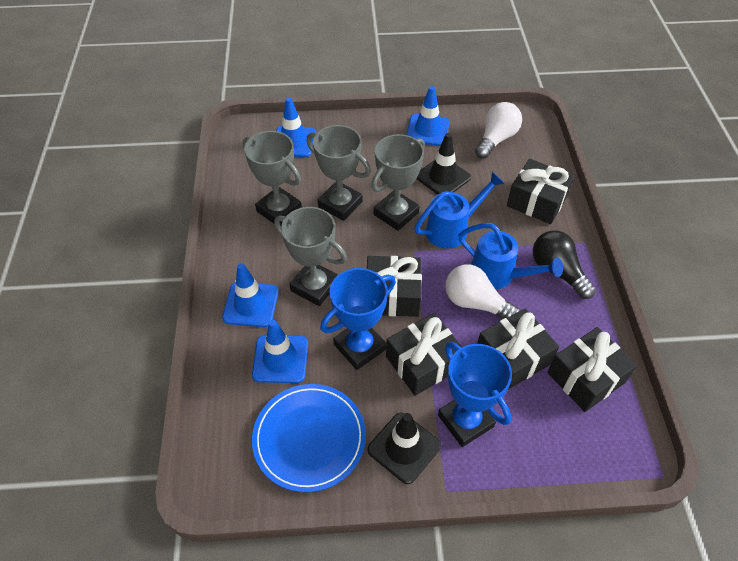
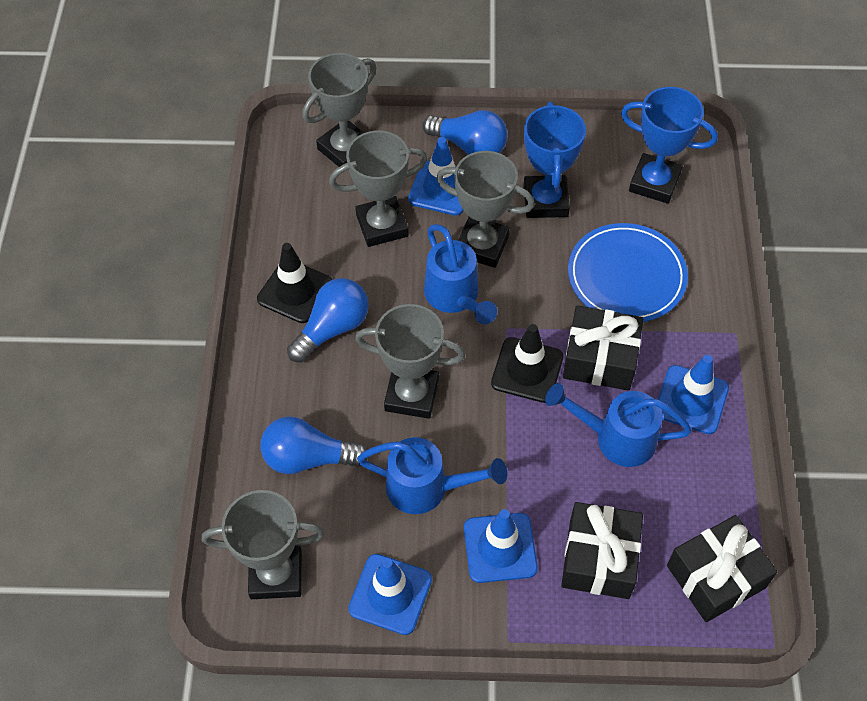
black gift: [367,256,422,317] [386,313,462,396] [477,308,559,389] [507,159,574,224] [548,327,637,412] = 5 -> [561,502,643,599] [563,305,643,391] [667,515,778,622] = 3
black light bulb: [533,230,596,299] = 1 -> none = 0
blue light bulb: none = 0 -> [260,416,368,474] [287,278,369,363] [423,110,508,155] = 3
blue watering can: [414,172,505,249] [458,223,563,289] = 2 -> [357,437,507,514] [424,224,497,324] [545,383,692,467] = 3
grey trophy: [243,131,302,225] [274,207,347,306] [306,125,371,221] [371,134,425,231] = 4 -> [202,490,325,599] [302,53,376,167] [329,130,428,247] [355,304,465,419] [436,151,535,268] = 5
white light bulb: [445,264,520,319] [475,102,522,159] = 2 -> none = 0

